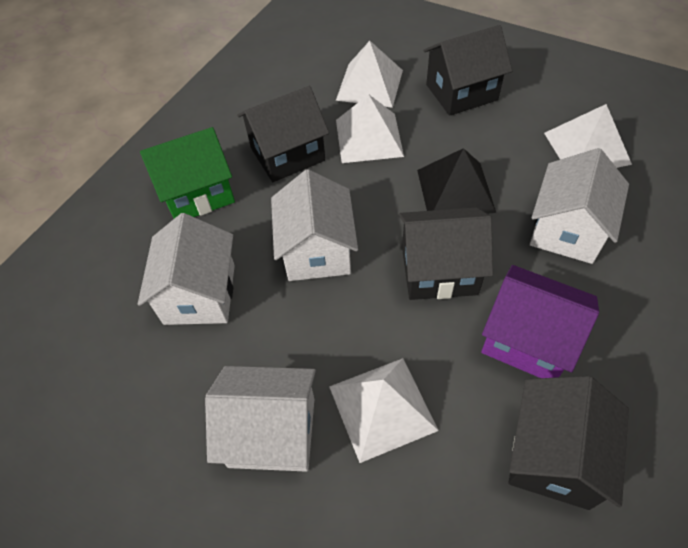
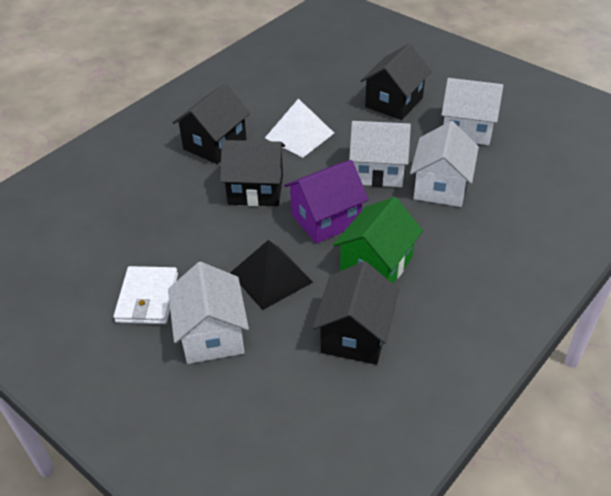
white pyramid: [329,358,439,463] [336,41,403,108] [336,94,404,163] [544,104,632,168] = 4 -> [265,99,334,158] = 1
white wallet: none = 0 -> [114,266,178,324] = 1

